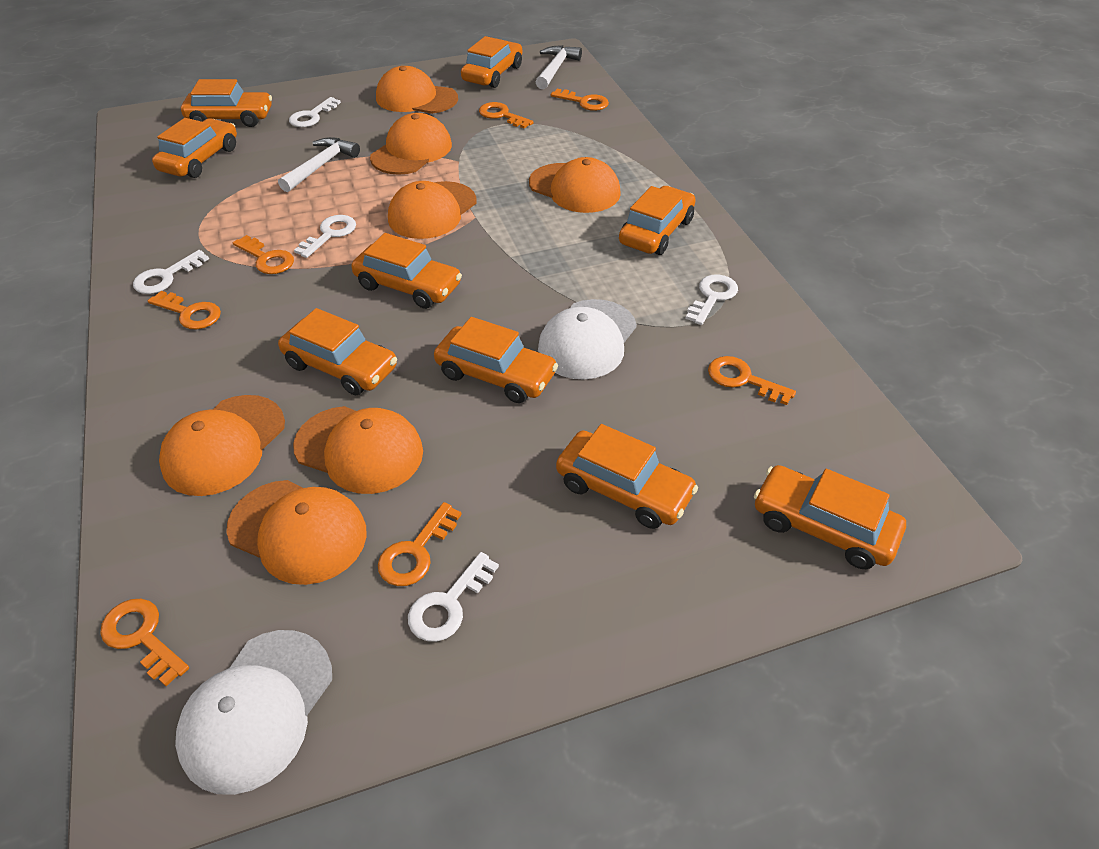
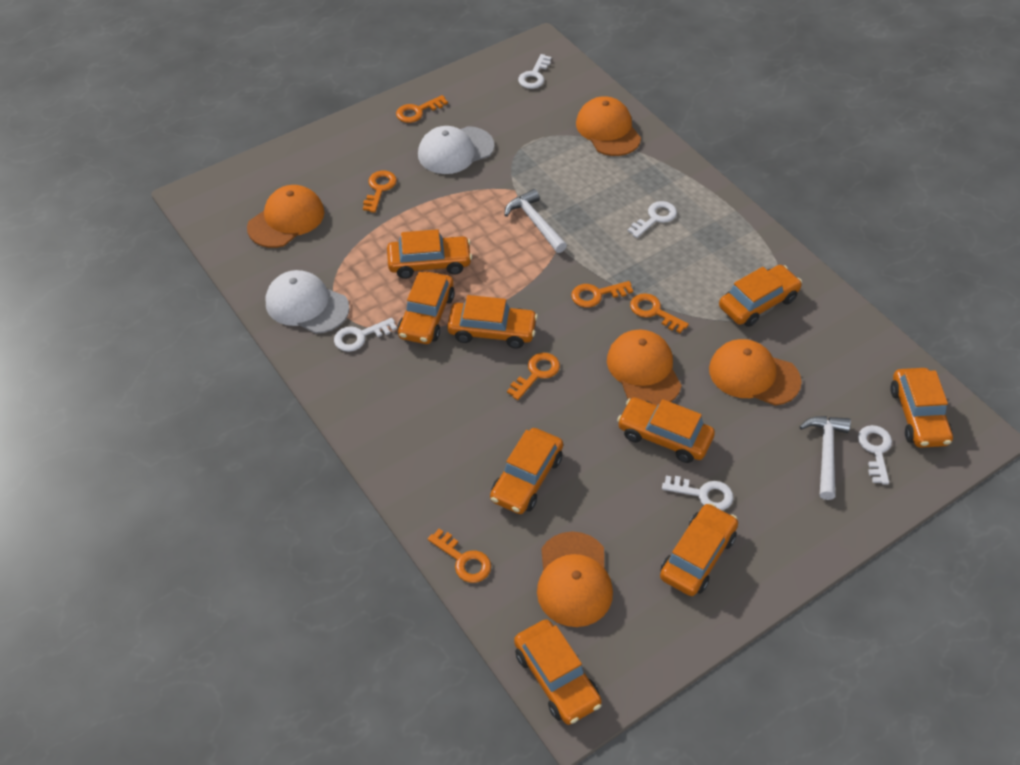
orange cap: [159,395,285,496] [226,480,367,585] [293,406,423,494] [370,113,452,175] [376,66,458,114] [388,181,476,239] [529,157,621,213] = 7 -> [247,185,325,248] [537,532,613,627] [576,96,641,156] [607,330,682,406] [709,339,802,406] = 5
orange key: [100,599,189,686] [148,291,221,329] [233,235,294,274] [378,502,462,586] [479,102,534,128] [551,89,609,111] [708,356,796,405] = 7 -> [363,171,397,213] [396,95,448,123] [428,529,491,583] [507,353,560,400] [571,281,633,308] [630,293,689,333] = 6

